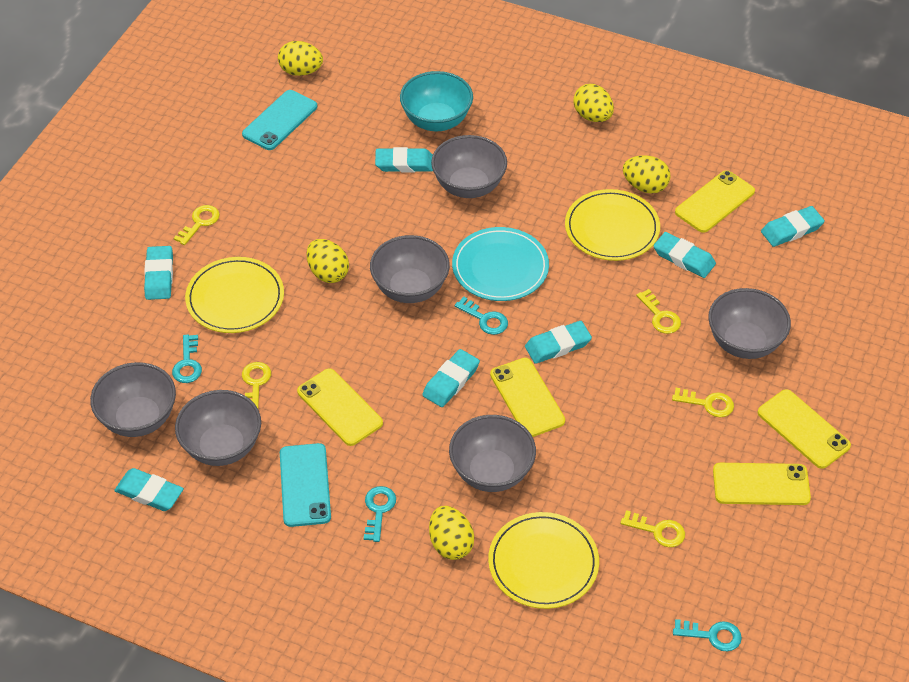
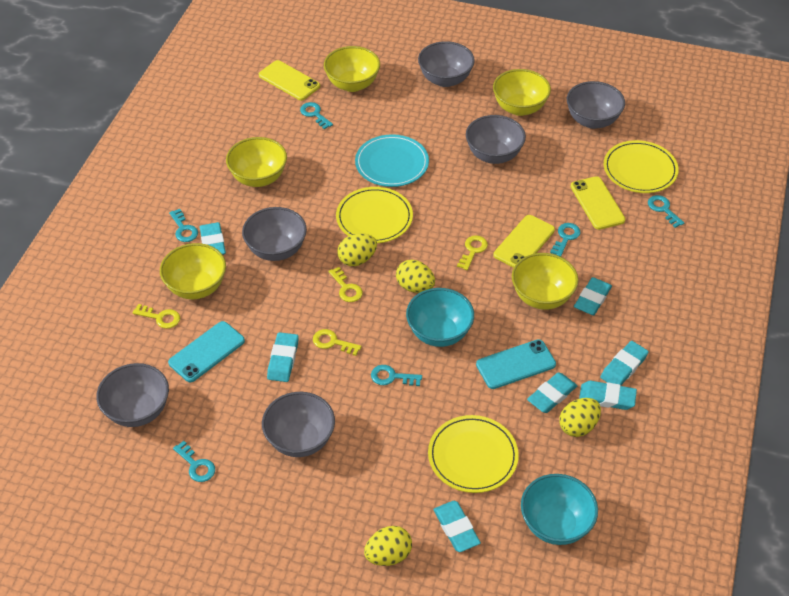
turquoise bowl: [400,71,473,131] = 1 -> [406,288,474,347] [521,474,598,545] = 2
turquoise key: [172,335,202,383] [364,486,396,542] [455,297,508,335] [673,619,742,651] = 4 -> [169,209,198,242] [173,441,215,482] [300,102,333,129] [371,365,422,386] [550,223,580,257] [648,195,684,228] = 6
yellow bowl: none = 0 -> [160,243,226,299] [226,137,287,187] [324,46,380,92] [493,69,551,116] [512,253,578,310] = 5
yellow egg: [278,41,323,76] [307,239,349,283] [429,506,474,560] [573,84,614,122] [623,155,671,194] = 5 -> [337,233,377,266] [364,526,412,566] [396,260,435,293] [559,398,601,437] = 4
yellow key: [174,205,220,245] [242,362,271,408] [620,510,685,547] [636,289,681,334] [672,388,734,417] = 5 -> [132,304,180,329] [313,329,361,356] [328,267,363,302] [457,235,488,270] = 4
yellow phone: [297,368,383,446] [490,358,565,437] [675,170,755,233] [713,463,811,505] [757,389,851,469] = 5 -> [259,60,320,100] [494,215,555,268] [570,176,625,230] = 3

